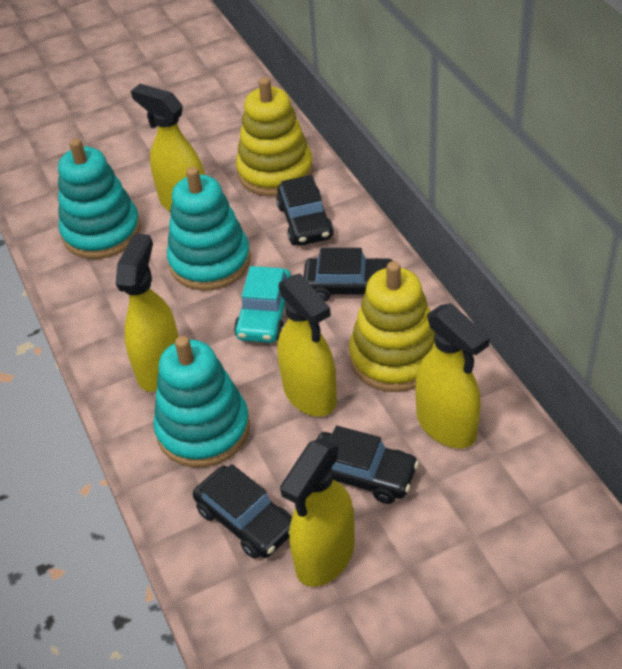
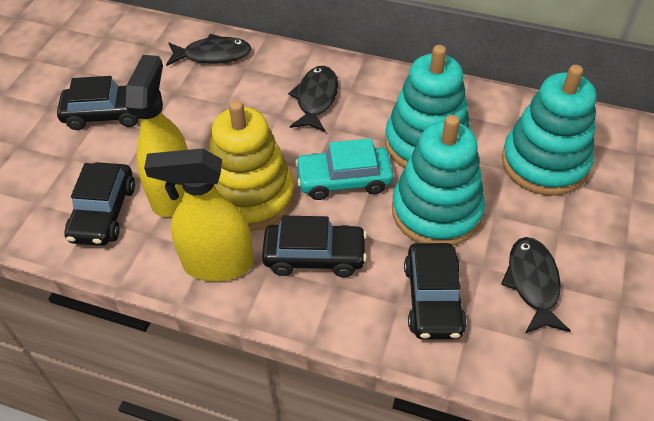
black fish: none = 0 -> [166,34,251,66] [288,66,338,132] [501,237,571,333] = 3
yellow spray bottle: [115,233,179,392] [131,84,205,212] [277,273,337,417] [280,439,355,587] [415,303,490,449] = 5 -> [126,55,188,217] [144,148,254,281] = 2
yellow stacking toy: [236,77,313,196] [349,261,436,392] = 2 -> [209,100,295,231] = 1

